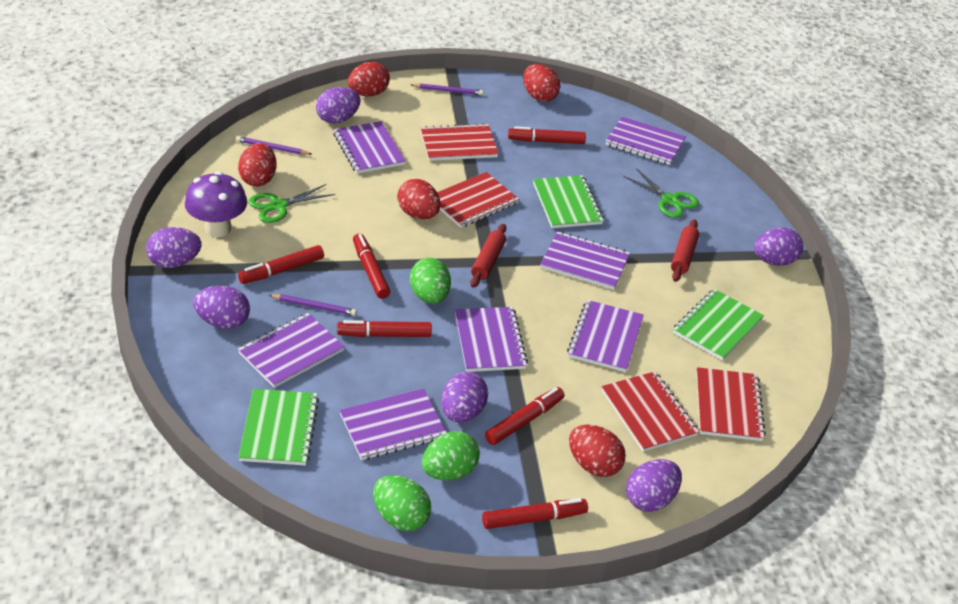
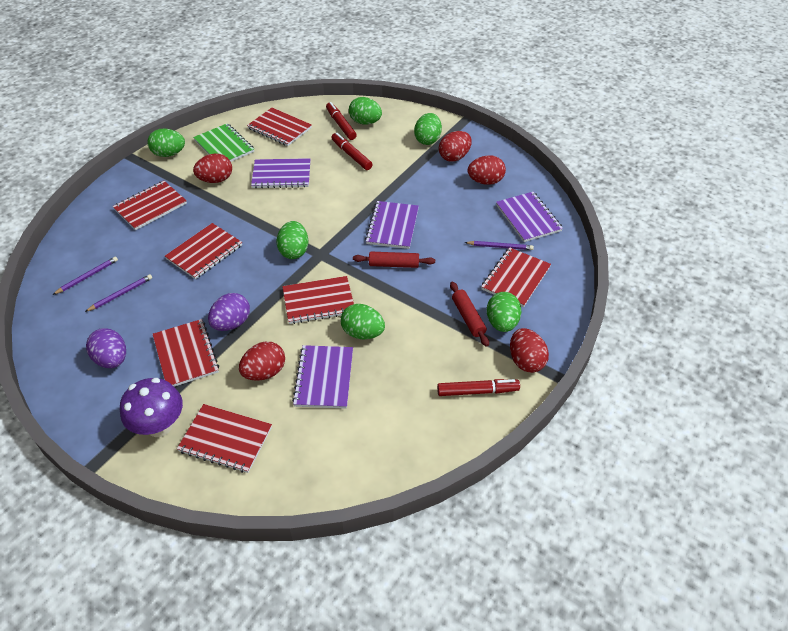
green egg: [373,475,431,531] [410,258,451,304] [422,431,480,480] = 3 -> [147,129,185,157] [276,221,308,259] [341,304,385,339] [349,97,382,125] [414,113,442,145] [487,292,521,332] = 6
green notebook: [238,389,319,466] [533,175,604,228] [673,289,764,361] = 3 -> [193,123,254,162] = 1
green scissors: [248,184,335,223] [623,168,699,218] = 2 -> none = 0
purple egg: [146,227,201,268] [193,286,250,329] [316,87,361,124] [441,372,488,423] [626,459,682,512] [754,228,803,266] = 6 -> [86,328,126,368] [208,293,250,331] = 2
purple notebook: [238,313,345,388] [333,121,406,174] [340,388,447,460] [455,307,528,372] [540,231,630,290] [567,300,644,372] [605,116,686,165] = 7 -> [251,158,310,188] [292,345,353,409] [365,201,419,249] [496,192,563,242] = 4
red marker: [238,245,324,284] [337,320,432,337] [353,234,390,299] [482,498,588,529] [485,387,565,445] [508,126,586,144] = 6 -> [326,102,357,140] [331,133,373,170] [437,379,520,396] = 3
red notebook: [421,123,499,161] [437,172,519,228] [602,371,699,452] [696,367,766,441] = 4 -> [113,181,187,230] [153,319,219,387] [165,223,242,279] [177,404,272,473] [247,108,312,146] [282,276,354,324] [481,247,551,307] = 7

